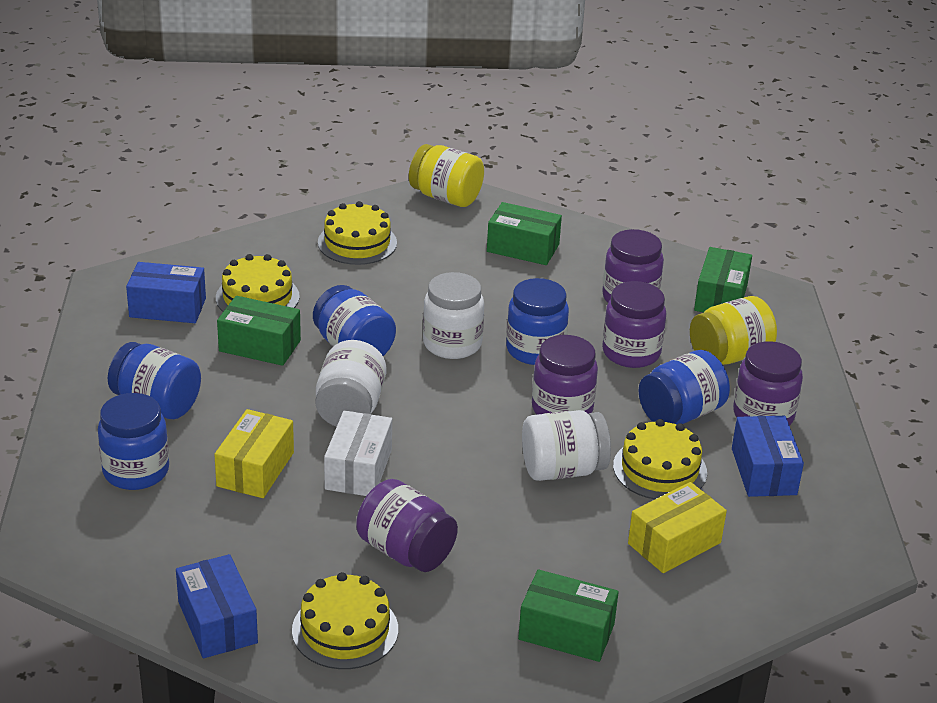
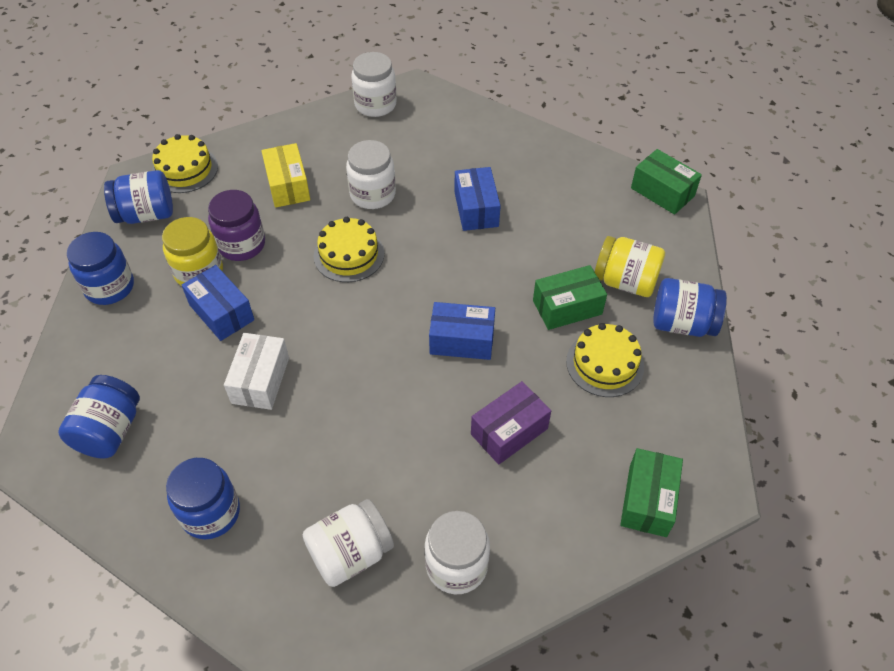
green box: [217,296,301,366] [487,202,562,265] [518,570,619,662] [694,247,752,312] = 4 -> [533,265,607,330] [620,448,683,537] [631,149,702,215] = 3
purple box: none = 0 -> [471,381,551,465] = 1
purple jar: [356,479,458,572] [532,335,598,415] [602,229,664,303] [602,281,666,368] [733,341,803,426] = 5 -> [208,190,265,261] = 1
white jar: [315,340,387,427] [423,272,484,359] [522,410,611,481] = 3 -> [303,499,394,587] [346,140,396,209] [351,52,397,117] [425,511,490,594] = 4
yellow box: [214,409,294,498] [628,482,727,573] = 2 -> [261,143,310,208] = 1
yellow cake: [216,254,300,312] [292,572,398,669] [318,201,397,265] [613,419,707,499] = 4 -> [152,134,218,193] [314,217,384,282] [566,323,644,397] = 3

